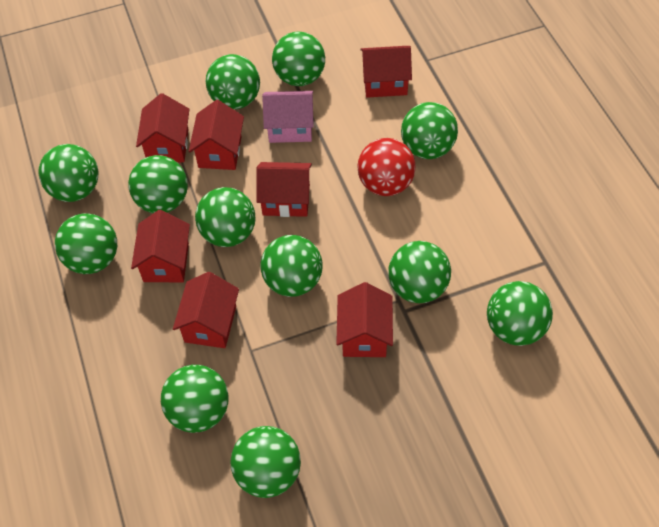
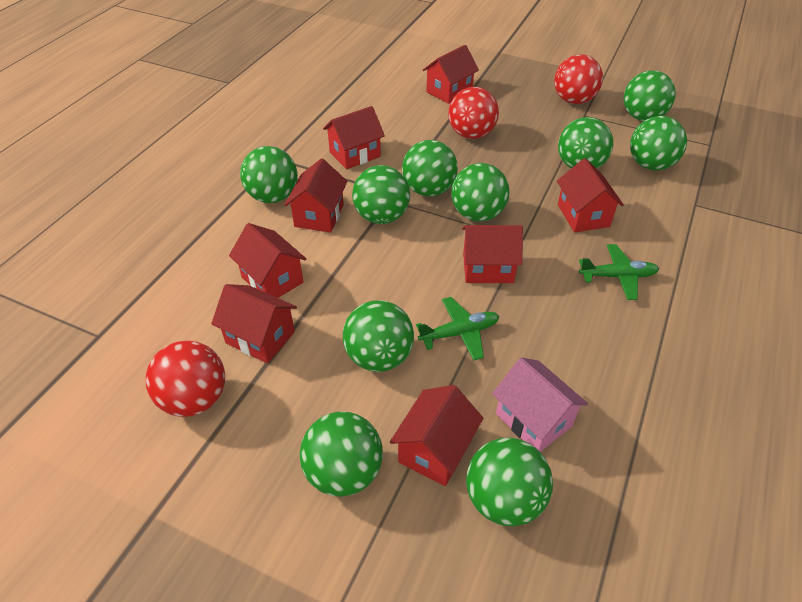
green ball: [38,144,98,202] [55,213,117,274] [128,155,188,213] [161,365,229,433] [195,187,255,247] [206,54,260,109] [230,426,301,498] [261,235,323,297] [272,32,325,86] [388,241,451,303] [401,102,458,159] [487,281,553,346] = 12 -> [240,146,298,203] [300,412,383,497] [343,300,414,372] [352,165,410,224] [402,140,458,197] [451,163,510,221] [466,438,553,526] [558,117,613,169] [624,70,676,121] [630,116,687,171] = 10
green plane: none = 0 -> [416,297,499,360] [579,244,659,300] = 2
red ball: [357,138,416,196] = 1 -> [146,341,225,417] [448,87,499,139] [554,54,603,104] = 3
red house: [131,210,190,283] [136,93,189,162] [173,272,239,348] [188,100,244,170] [256,162,312,217] [336,282,393,357] [360,46,412,98] = 7 -> [211,284,297,363] [229,223,306,298] [285,158,348,233] [323,106,385,169] [390,385,483,486] [423,45,479,104] [462,225,523,283] [557,158,624,232] = 8

